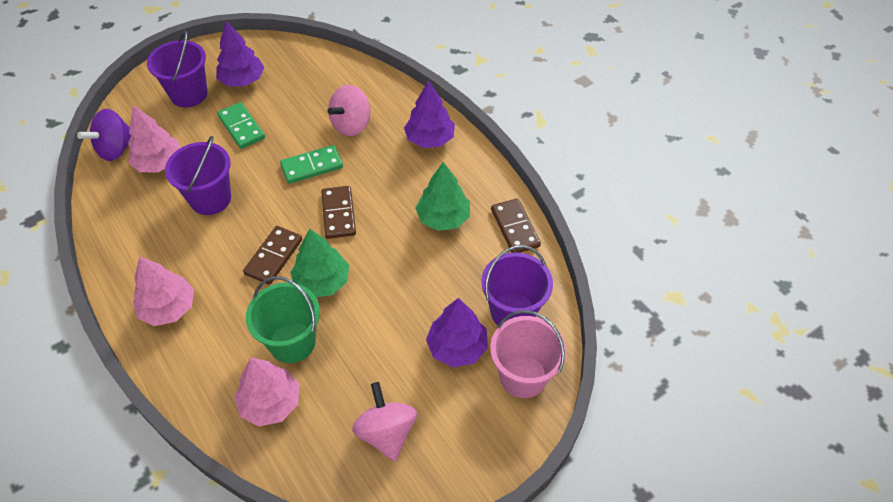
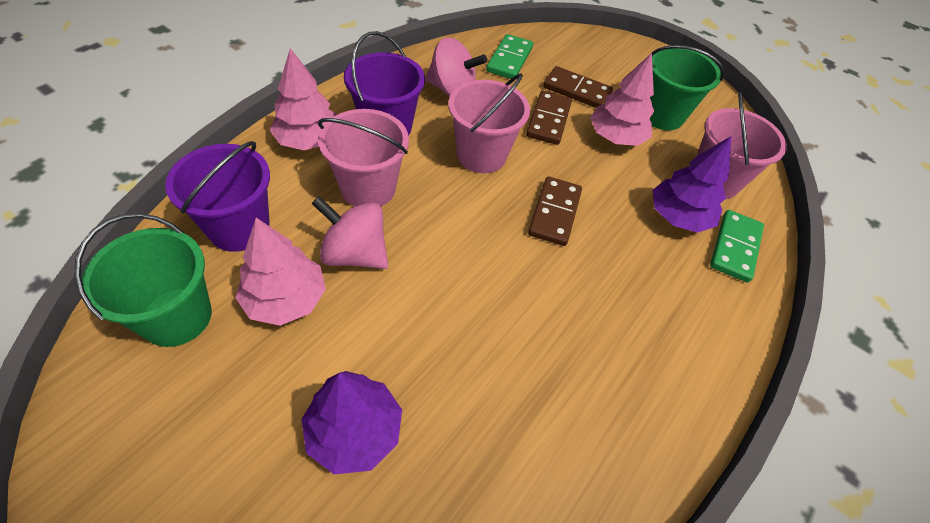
green bucket: [246,276,320,363] = 1 -> [74,213,212,347] [650,45,725,130] = 2
green tree: [290,228,349,297] [415,162,470,231] = 2 -> none = 0
pink bucket: [490,310,566,398] = 1 -> [318,109,409,207] [448,73,530,173] [696,92,787,199] = 3
purple bucket: [147,31,208,107] [165,136,231,215] [481,245,553,325] = 3 -> [165,141,270,252] [344,31,425,136] = 2
purple spinning top: [77,109,131,161] = 1 -> none = 0
purple tree: [216,21,265,86] [404,80,455,148] [426,298,488,367] = 3 -> [301,371,402,474] [652,136,731,233] = 2

